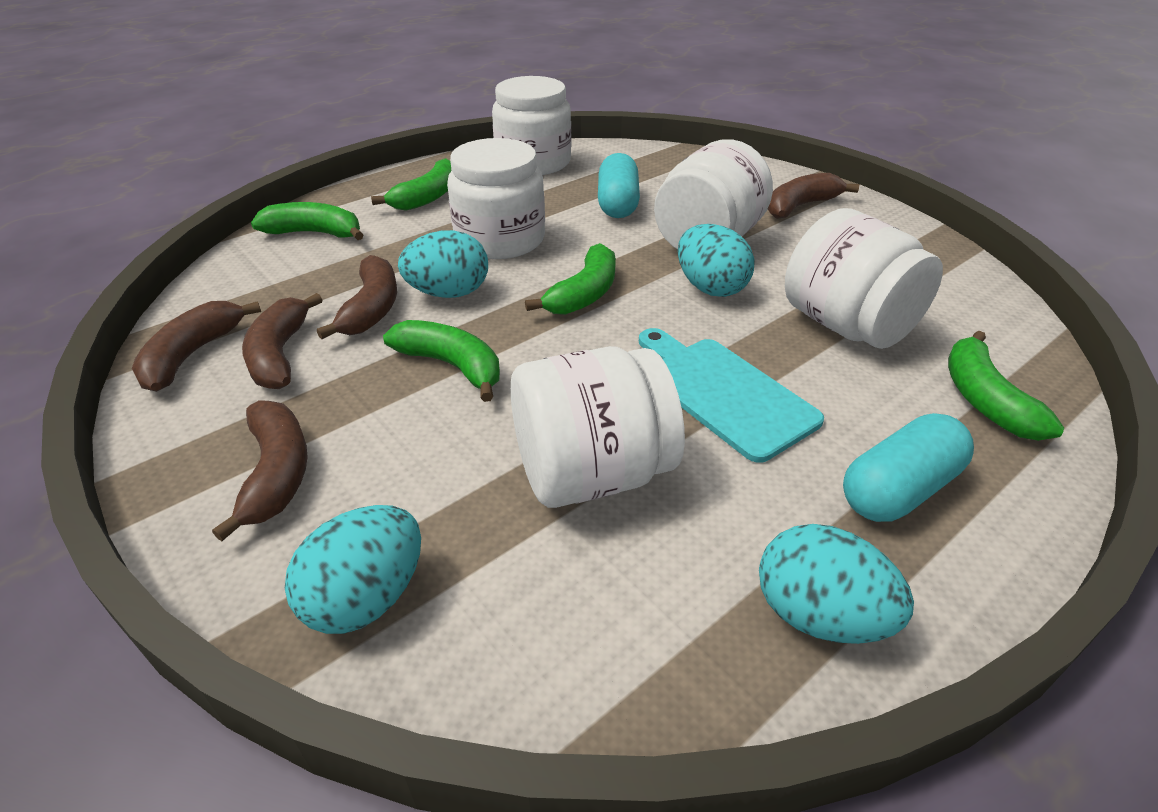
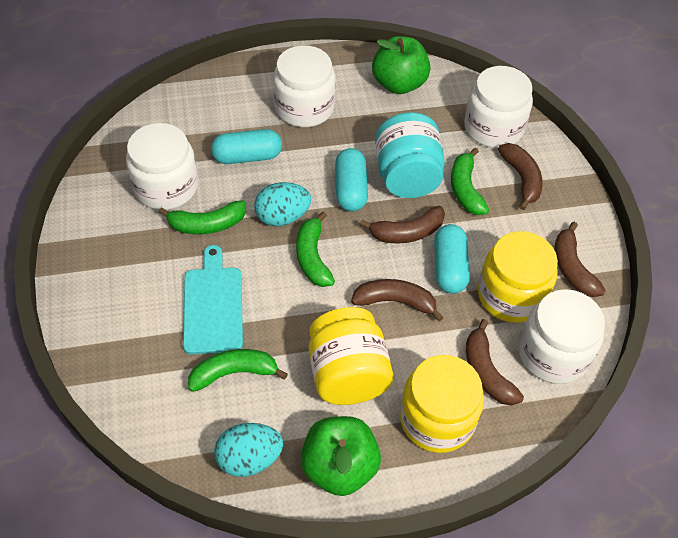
green apple: none = 0 -> [301,416,381,496] [372,36,430,94] = 2
green banana: [251,202,364,240] [371,158,452,211] [383,320,500,402] [525,243,616,315] [948,331,1064,441] = 5 -> [158,200,246,234] [188,349,288,392] [296,212,335,287] [451,148,489,215] = 4
turquoise capsule: [598,153,640,218] [843,413,974,522] = 2 -> [211,129,282,164] [335,148,368,212] [434,224,470,294] = 3
turquoise egg: [285,505,421,634] [398,230,488,298] [678,224,755,297] [759,524,914,644] = 4 -> [214,423,283,477] [254,182,311,226] = 2
turquoise jar: none = 0 -> [375,112,445,198] = 1
white jar: [447,138,545,259] [492,76,571,175] [511,346,685,508] [654,139,773,249] [785,208,943,349] = 5 -> [126,123,198,210] [273,45,336,127] [464,66,533,148] [519,289,605,384] = 4
yellow jar: none = 0 -> [309,307,393,405] [400,355,484,453] [478,231,558,323] = 3

